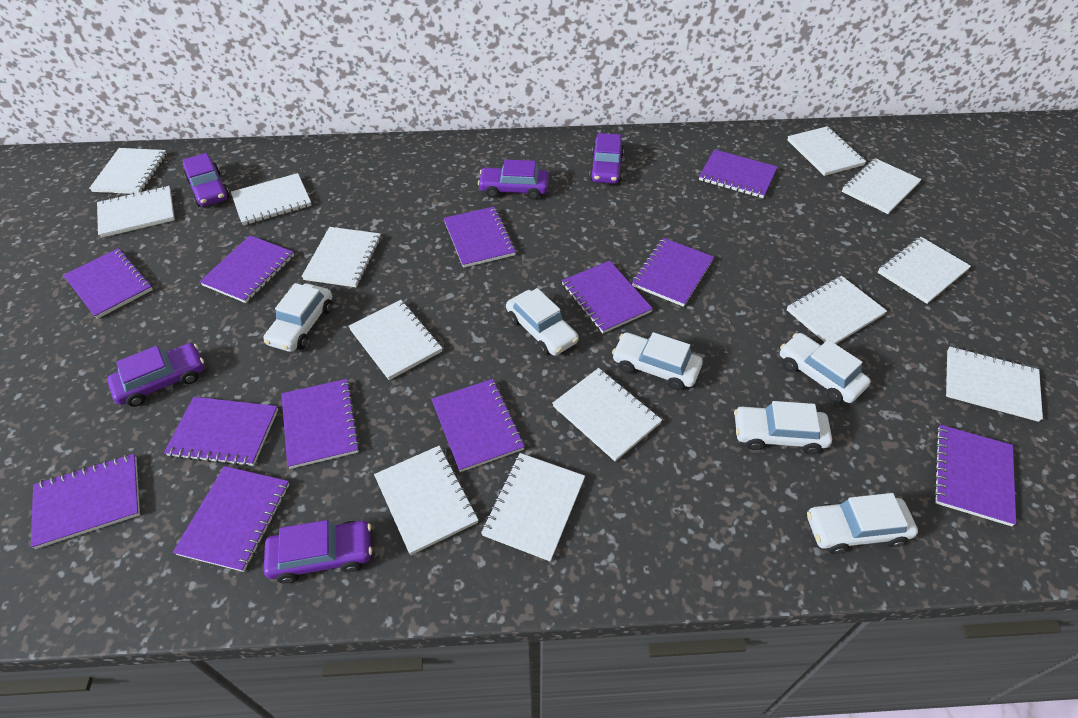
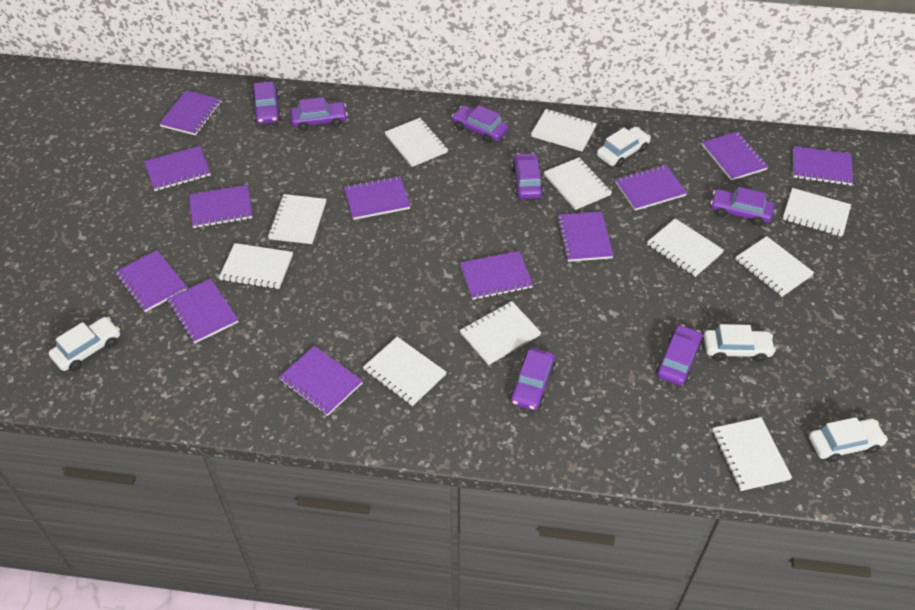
purple car: [107,343,204,407] [183,153,230,207] [264,520,372,584] [478,160,549,200] [589,133,624,184] = 5 -> [252,81,281,124] [290,97,348,131] [452,105,508,143] [510,348,556,410] [512,153,544,199] [656,324,702,386] [710,187,774,226] = 7
white car: [263,283,332,352] [506,288,579,356] [612,332,703,390] [734,401,832,454] [780,333,871,403] [807,493,918,554] = 6 -> [49,317,120,371] [597,127,651,167] [704,324,776,362] [809,417,888,462] = 4
white notebook: [89,148,167,194] [97,186,175,238] [231,173,312,225] [301,227,381,287] [348,300,442,380] [374,446,478,555] [481,453,585,562] [553,368,662,462] [787,126,866,176] [787,276,887,344] [842,158,922,214] [878,237,971,304] [946,346,1043,422] = 13 -> [219,243,293,289] [268,194,326,244] [363,337,446,406] [385,118,448,167] [460,301,541,365] [531,109,597,152] [544,157,612,210] [647,218,724,277] [712,417,792,491] [735,236,814,297] [783,188,851,237] = 11

